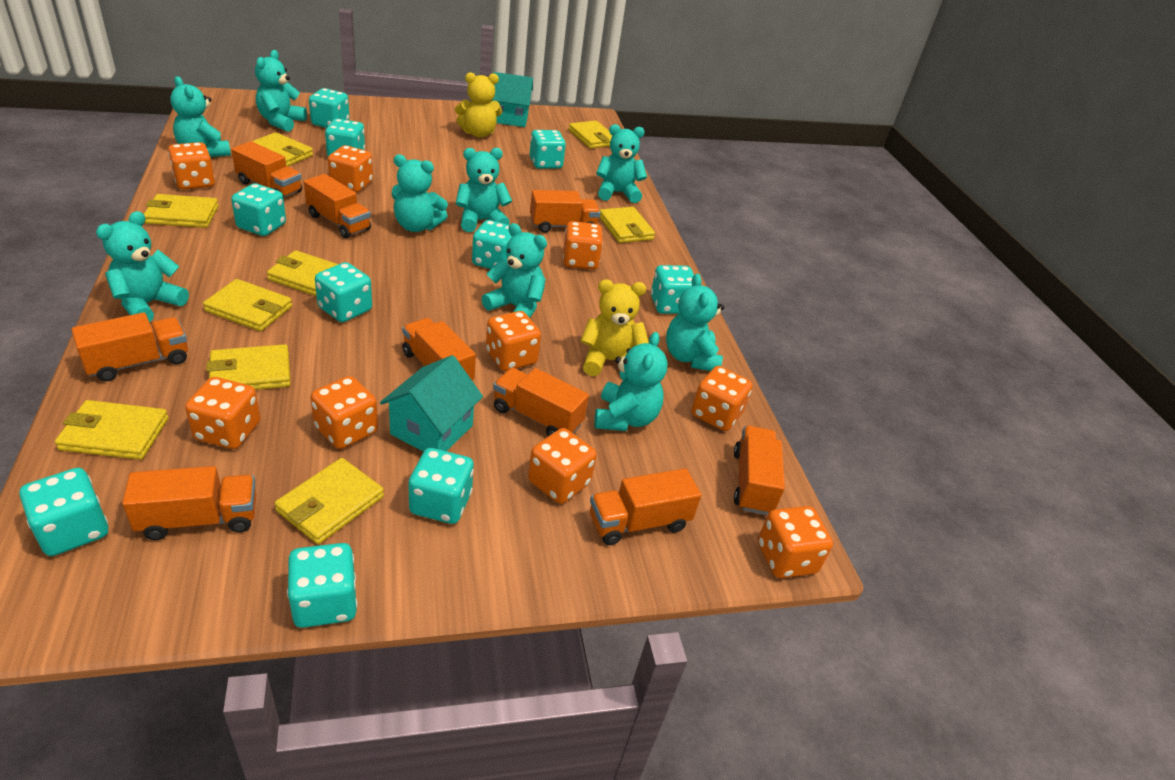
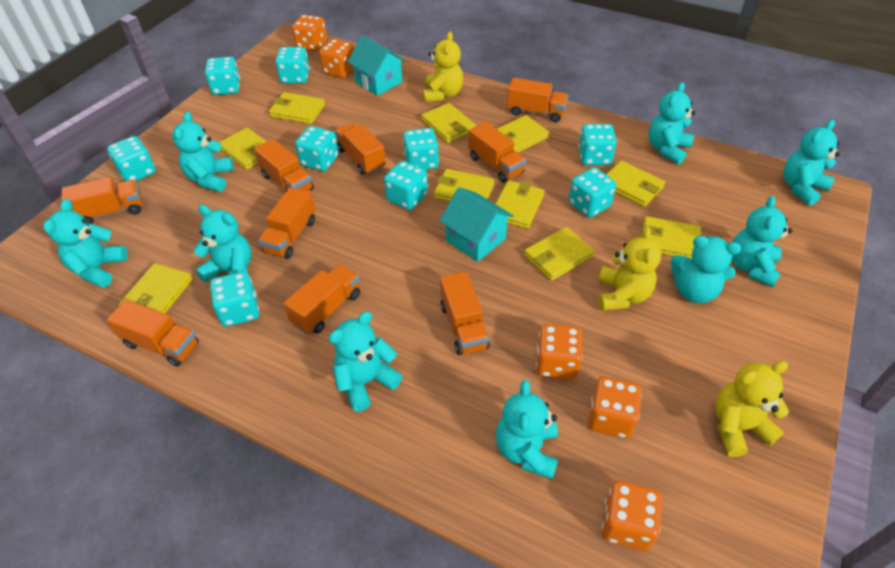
orange dice: [168,142,215,190] [185,377,260,449] [310,376,378,449] [328,145,373,192] [486,311,541,371] [528,428,597,504] [563,221,603,270] [691,366,753,431] [758,506,833,578] = 9 -> [292,15,327,51] [319,39,354,78] [536,324,583,380] [588,376,642,439] [601,481,662,551] = 5
turquoise dice: [19,468,108,556] [231,183,286,236] [287,543,357,628] [309,88,350,128] [315,262,372,322] [325,119,365,156] [408,448,474,524] [472,220,512,269] [530,130,566,169] [651,265,694,314] = 10 -> [107,136,156,181] [205,57,240,95] [210,272,259,327] [275,47,310,84] [295,126,338,171] [384,161,428,210] [403,128,439,170] [568,167,616,218] [578,124,617,165] = 9
yellow teddy bear: [455,72,502,138] [581,279,649,377] = 2 -> [423,32,463,102] [598,226,661,311] [715,361,789,457] = 3
yellow wallet: [55,400,169,460] [144,194,219,228] [203,279,292,331] [206,344,291,390] [252,132,313,167] [267,250,338,296] [274,458,384,544] [568,121,613,149] [599,207,655,243] = 9 -> [118,263,193,314] [219,128,267,170] [269,92,325,124] [421,103,476,143] [434,169,494,202] [495,180,545,229] [497,115,549,153] [524,227,595,281] [606,160,665,207] [642,216,701,259] = 10

